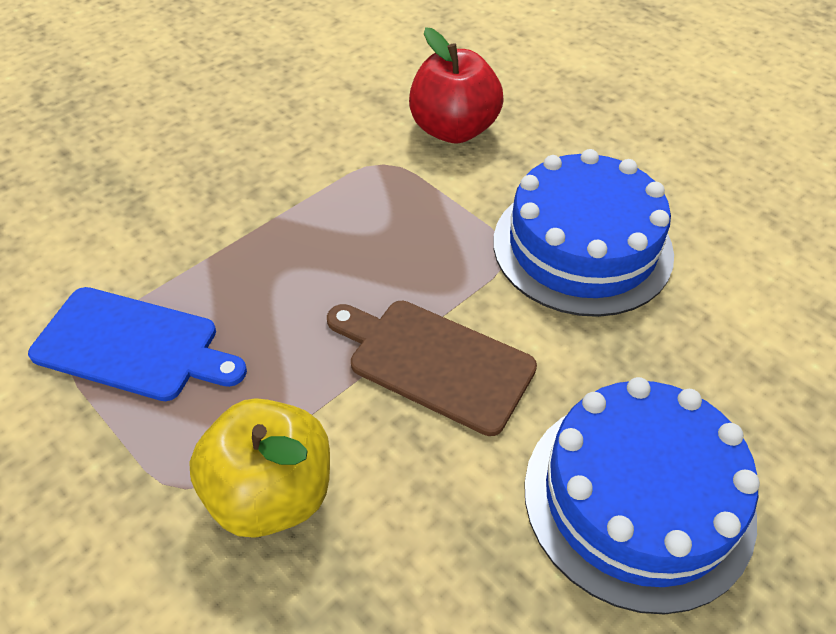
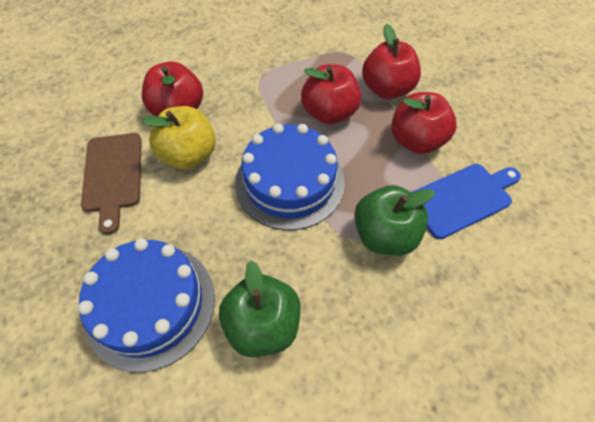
green apple: none = 0 -> [219,260,301,357] [354,185,435,256] = 2
red apple: [409,27,504,144] = 1 -> [142,61,203,116] [301,64,362,125] [362,24,421,99] [391,92,457,154] = 4

